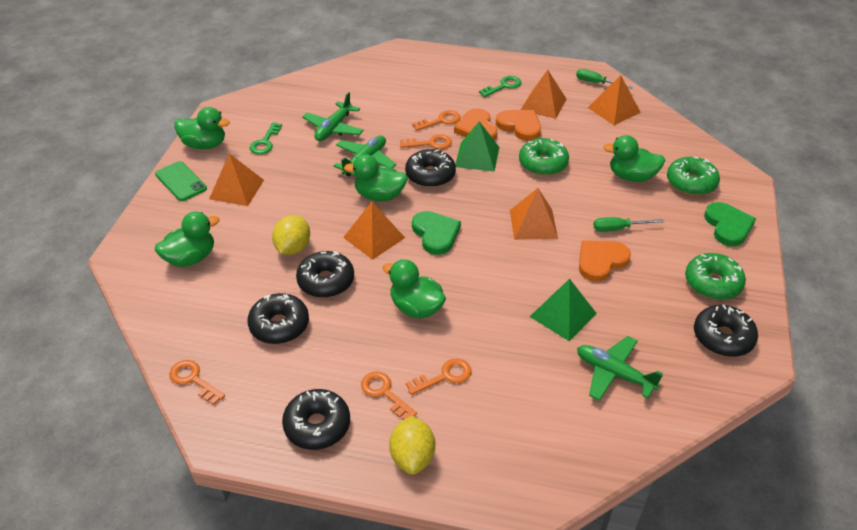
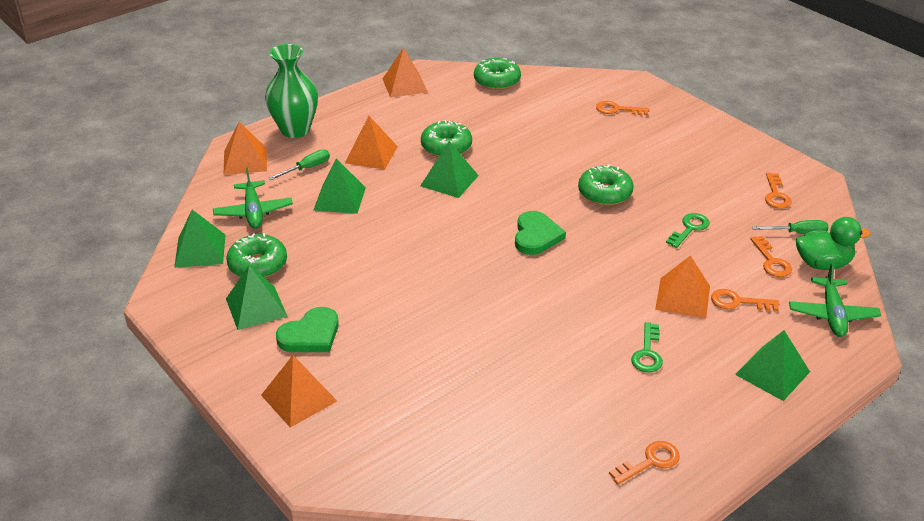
black donut: [247,293,309,344] [282,389,350,450] [296,251,354,298] [405,149,456,187] [694,305,758,357] = 5 -> none = 0
green donut: [519,138,569,176] [667,156,720,196] [685,253,746,300] = 3 -> [226,233,287,278] [421,120,472,157] [474,58,521,90] [578,165,634,205] = 4
green duck: [155,212,219,267] [174,107,230,149] [344,154,408,201] [383,260,446,319] [603,135,665,182] = 5 -> [796,217,871,270] = 1
green phone: [155,161,207,201] = 1 -> none = 0
green plane: [302,92,364,141] [334,135,396,176] [577,336,663,401] = 3 -> [213,168,293,229] [789,263,881,337] = 2
green pyramid: [455,121,499,172] [529,279,597,341] = 2 -> [174,210,225,268] [226,265,288,330] [313,158,366,214] [420,141,479,198] [735,330,810,401] = 5
green vase: none = 0 -> [265,44,318,138] = 1
orange heart: [454,108,497,141] [496,110,541,141] [579,240,631,282] = 3 -> none = 0
yellow lemon: [272,215,310,255] [389,416,435,475] = 2 -> none = 0

